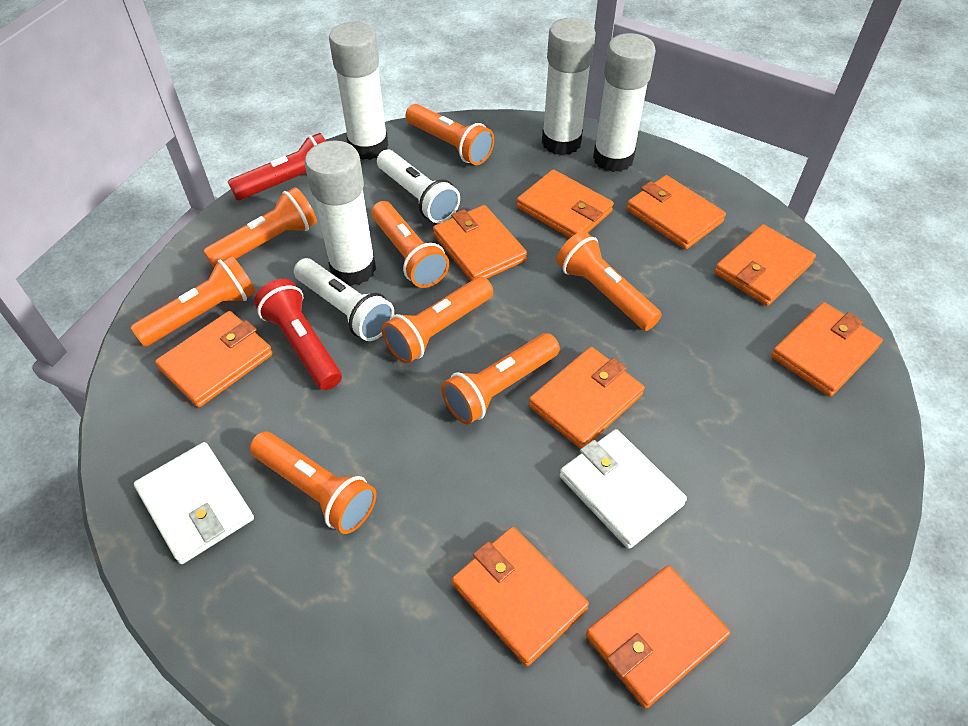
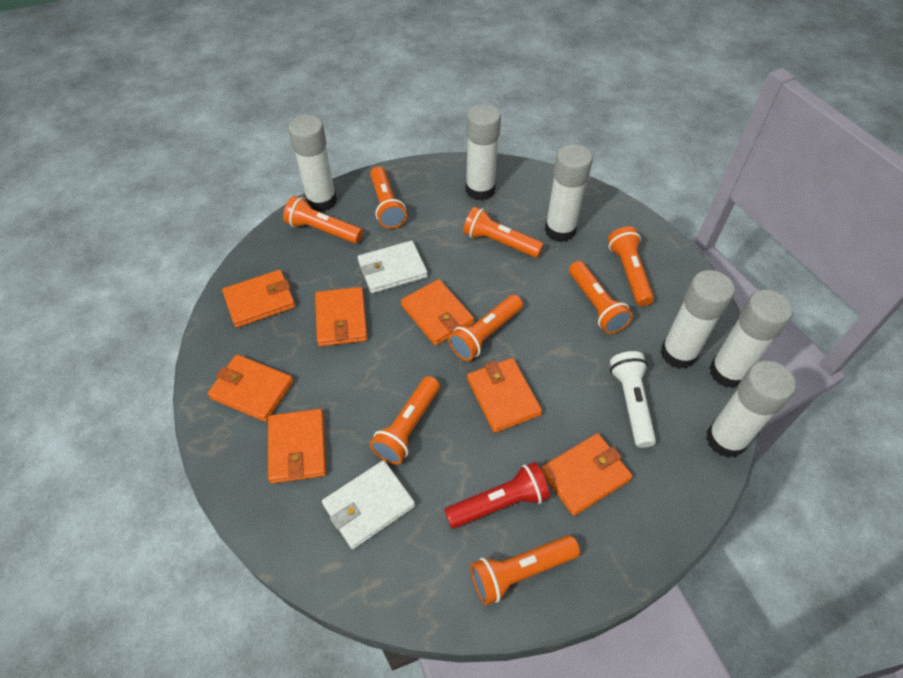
orange wallet: [155,311,273,408] [433,205,527,281] [452,527,589,666] [517,170,614,238] [529,347,645,449] [586,566,730,708] [627,175,726,249] [714,224,816,306] [771,302,883,397] = 9 -> [207,354,293,422] [222,270,295,328] [268,409,326,484] [315,287,368,346] [401,279,474,346] [467,358,542,433] [541,433,632,516] = 7
red flashlight: [228,133,326,200] [254,279,342,390] = 2 -> [444,462,550,529] = 1
white flashlight: [294,258,394,341] [377,150,460,223] = 2 -> [610,351,656,448] = 1
white glue stick: [305,140,376,286] [329,22,388,160] [542,18,596,155] [593,33,656,172] = 4 -> [288,115,337,212] [466,104,501,201] [545,144,593,242] [660,270,735,369] [706,361,796,458] [709,289,793,388] = 6

